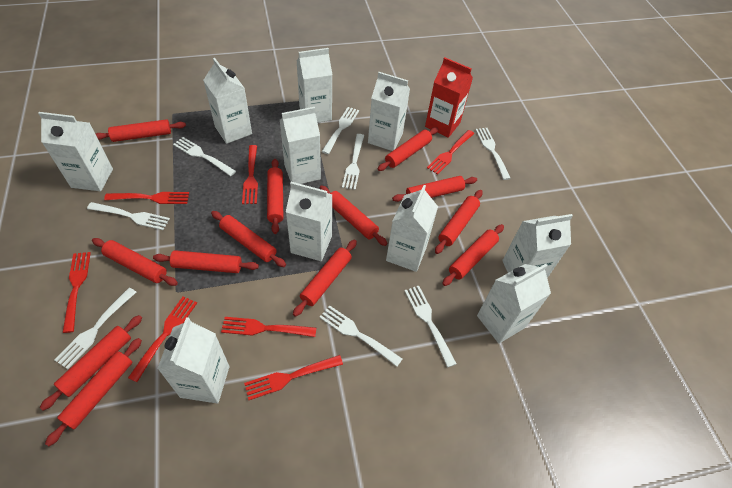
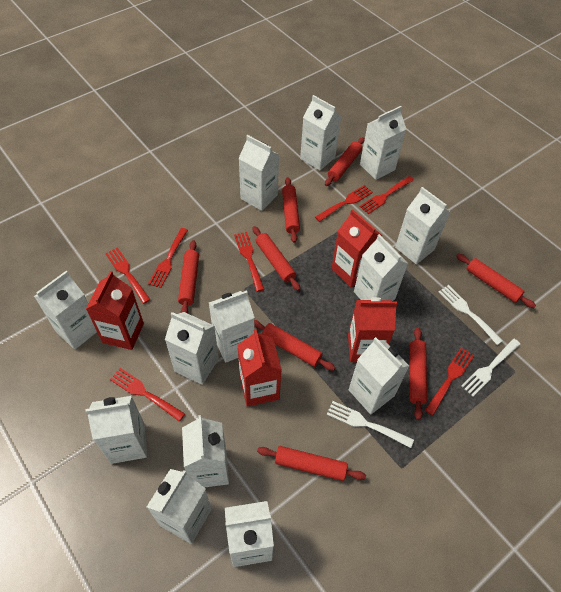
red carton: [425,57,473,138] = 1 -> [86,271,144,350] [237,329,282,407] [331,209,382,287] [348,297,398,362] = 4
red rolling pin: [40,315,142,411] [45,338,142,446] [92,238,178,286] [96,119,186,142] [153,250,259,273] [211,211,286,267] [267,159,283,234] [293,240,357,317] [320,186,388,246] [378,127,438,171] [392,176,477,202] [435,190,483,254] [442,224,504,286] = 13 -> [178,240,199,313] [252,226,300,291] [254,320,335,371] [257,446,366,481] [282,177,300,243] [325,137,365,186] [410,328,427,420] [456,254,536,308] = 8
white carton: [38,112,113,191] [157,317,229,404] [203,58,252,144] [280,107,321,184] [286,182,333,261] [297,48,332,123] [368,72,410,151] [386,185,438,272] [477,264,551,343] [502,214,573,278] = 10 -> [34,271,97,350] [86,396,147,464] [147,469,211,544] [165,312,219,385] [182,415,229,488] [209,290,255,363] [225,501,274,567] [238,135,279,211] [300,95,341,170] [349,337,409,415] [354,234,408,301] [360,106,406,180] [395,187,450,264] = 13
white fork: [55,287,136,369] [87,202,170,230] [173,137,236,176] [319,305,402,367] [322,107,359,154] [342,134,364,190] [405,286,456,368] [476,128,511,180] = 8 -> [327,401,414,448] [439,285,503,345] [461,339,521,396] = 3

